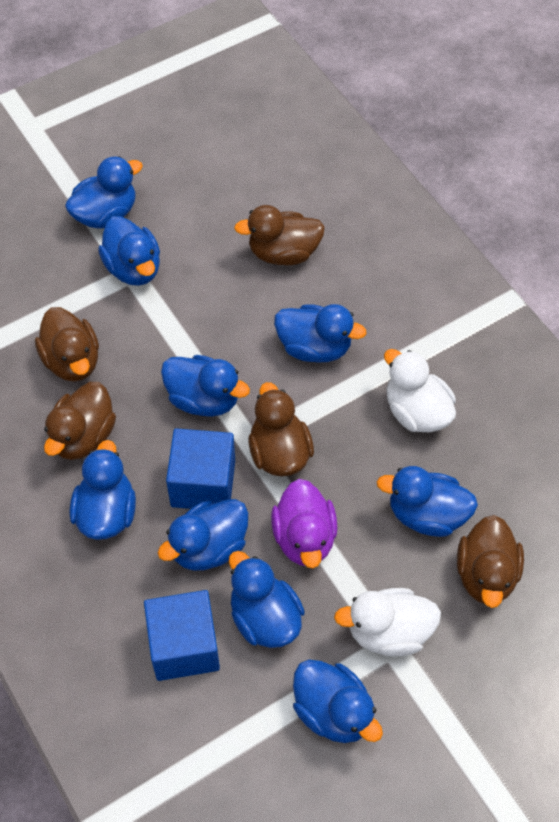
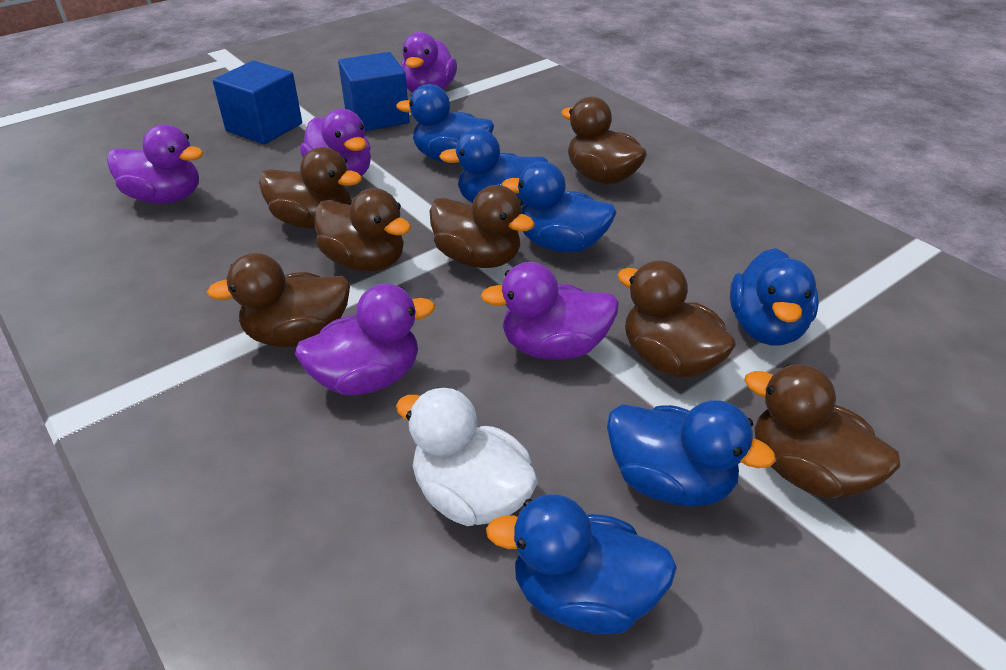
blue duck: [65,156,143,229] [70,440,136,540] [98,216,160,286] [158,499,248,571] [161,355,250,417] [229,551,305,648] [274,304,366,363] [293,659,383,743] [377,466,478,537] = 9 -> [396,84,494,163] [439,129,548,205] [486,494,677,634] [502,162,617,252] [607,400,776,506] [730,248,819,346] = 6
brown duck: [35,307,99,382] [44,382,116,460] [234,205,325,265] [249,382,314,476] [457,515,524,608] = 5 -> [207,253,350,347] [259,147,362,229] [315,188,411,271] [429,185,535,268] [561,97,647,184] [618,260,736,378] [744,364,900,498] = 7
purple duck: [271,479,338,568] = 1 -> [107,125,203,204] [295,283,435,395] [300,109,371,177] [401,32,457,93] [481,262,619,360] = 5
white duck: [334,588,441,657] [384,349,456,432] = 2 -> [396,387,538,526] = 1

